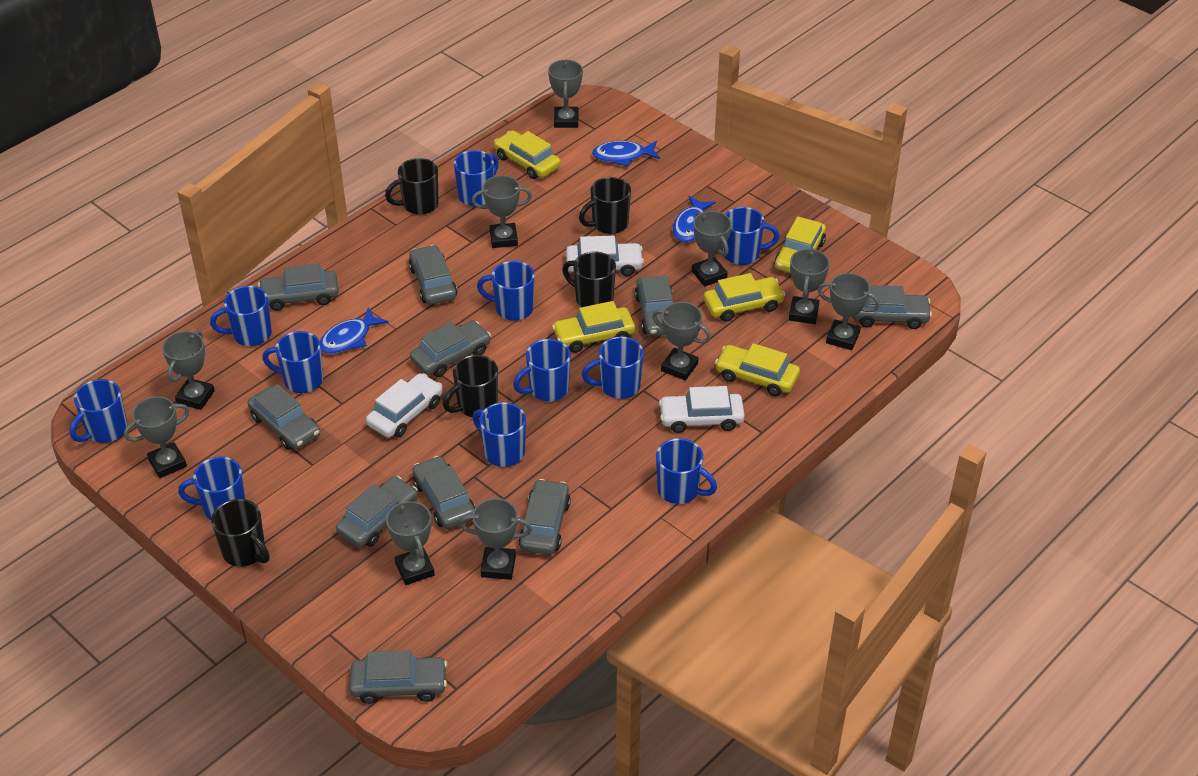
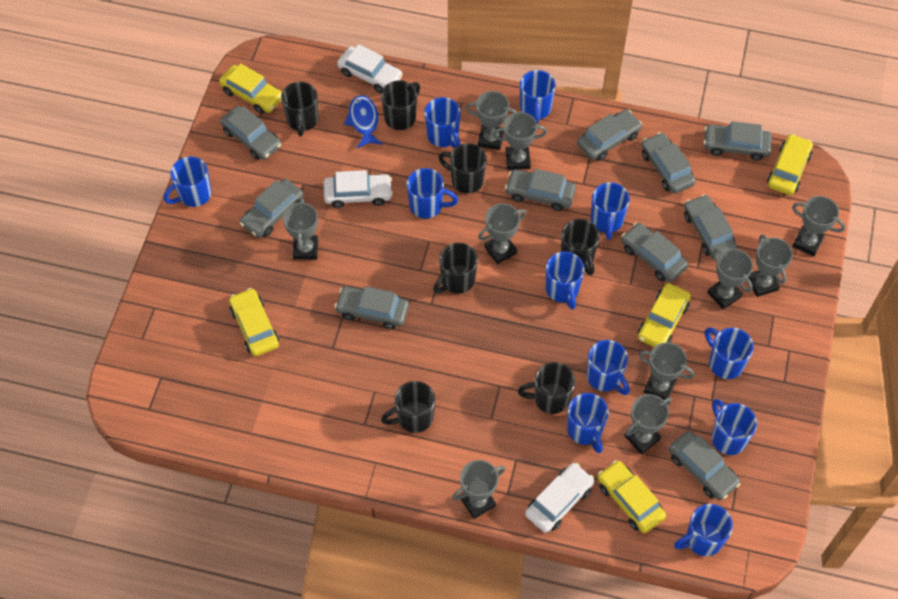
black mug: [211,499,270,567] [385,158,439,215] [443,355,498,418] [562,252,616,307] [579,177,631,234] = 5 -> [281,82,318,137] [381,80,420,130] [381,381,435,433] [433,243,478,294] [438,143,487,194] [518,362,575,414] [561,219,600,275] = 7
blue fish: [320,307,389,354] [592,141,660,167] [673,196,716,242] = 3 -> [344,95,383,148] = 1

